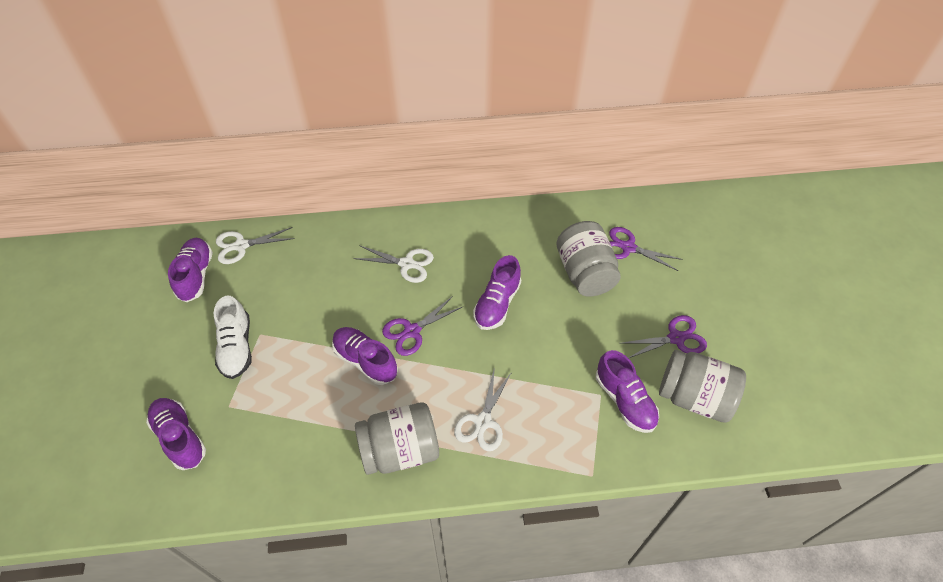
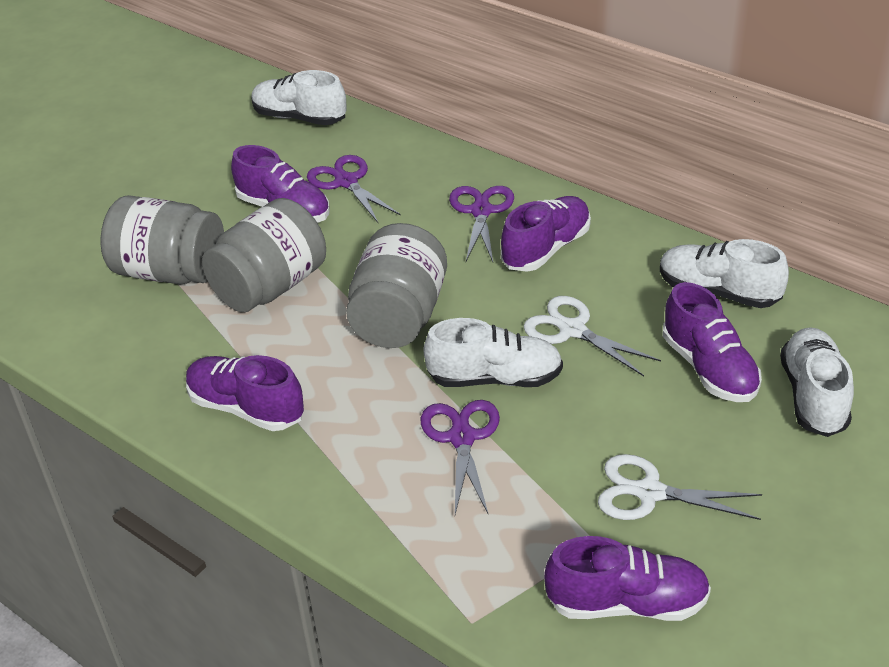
white scissors: [216,227,295,264] [353,245,434,283] [454,367,512,451] = 3 -> [524,296,661,376] [598,454,762,520] = 2
white shoe: [214,296,252,379] = 1 -> [251,70,347,125] [424,318,563,387] [660,239,789,308] [780,328,854,437] = 4

